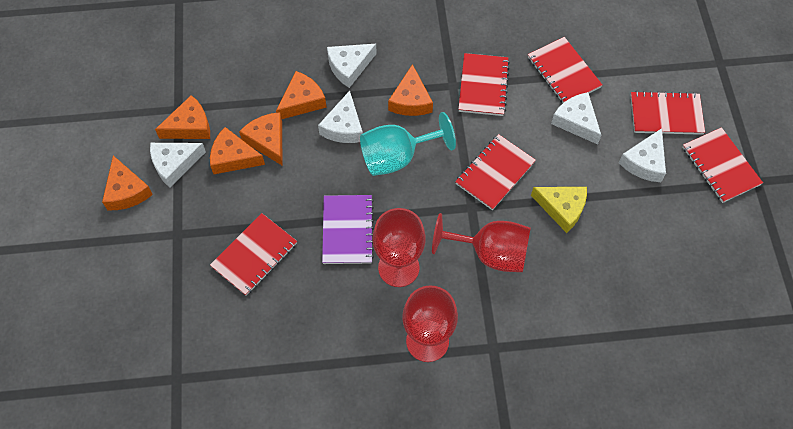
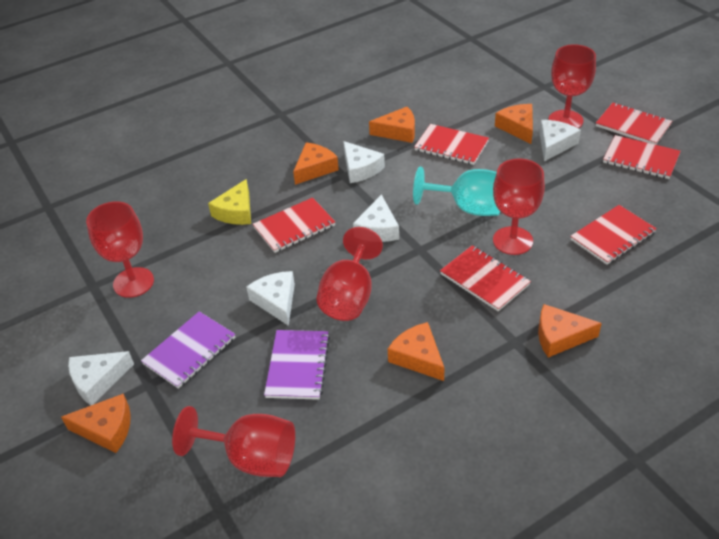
purple notebook: [322,195,374,264] = 1 -> [141,311,235,389] [264,330,330,400] = 2
red goblet: [372,208,426,287] [402,286,458,362] [432,213,531,272] = 3 -> [86,201,154,298] [172,406,295,477] [316,227,383,321] [493,159,545,255] [548,44,596,128] = 5

